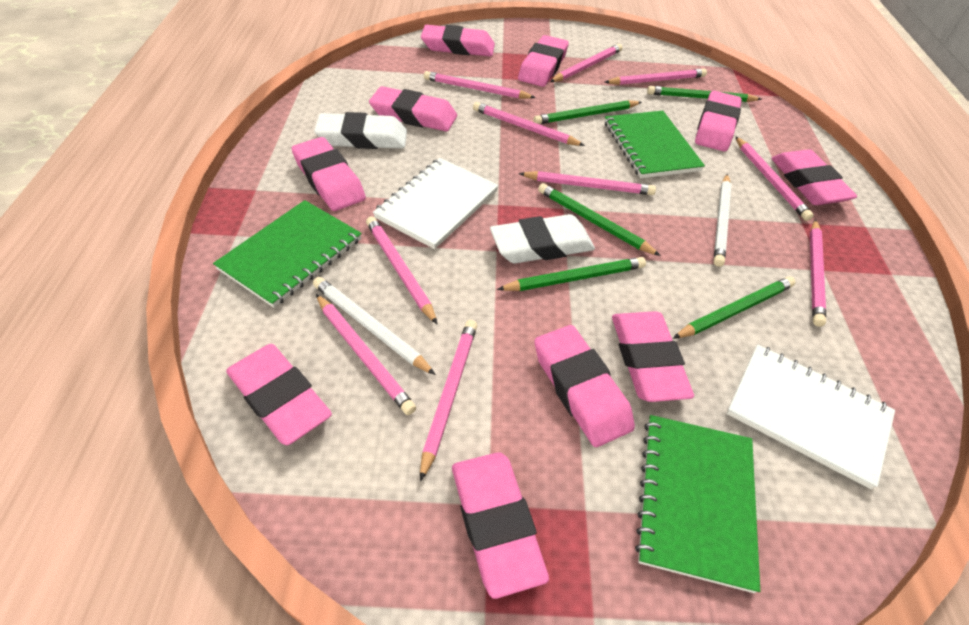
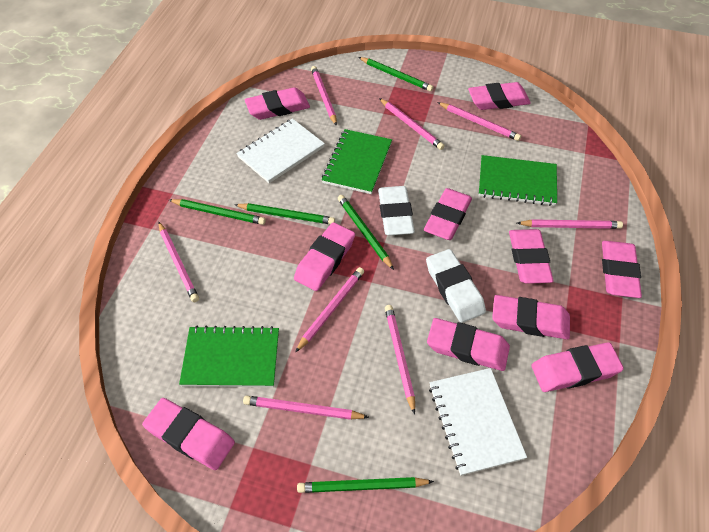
pink pencil: [316,294,416,415] [366,216,438,325] [420,320,477,482] [424,71,536,99] [473,102,585,146] [519,171,656,195] [550,44,622,82] [605,69,707,85] [735,136,814,221] [810,219,826,327] = 10 -> [159,222,199,302] [243,396,369,420] [295,267,364,353] [311,66,337,126] [379,98,445,150] [385,305,415,415] [437,102,521,141] [517,219,623,229] = 8
white pencil: [313,277,436,375] [713,174,731,267] = 2 -> none = 0

